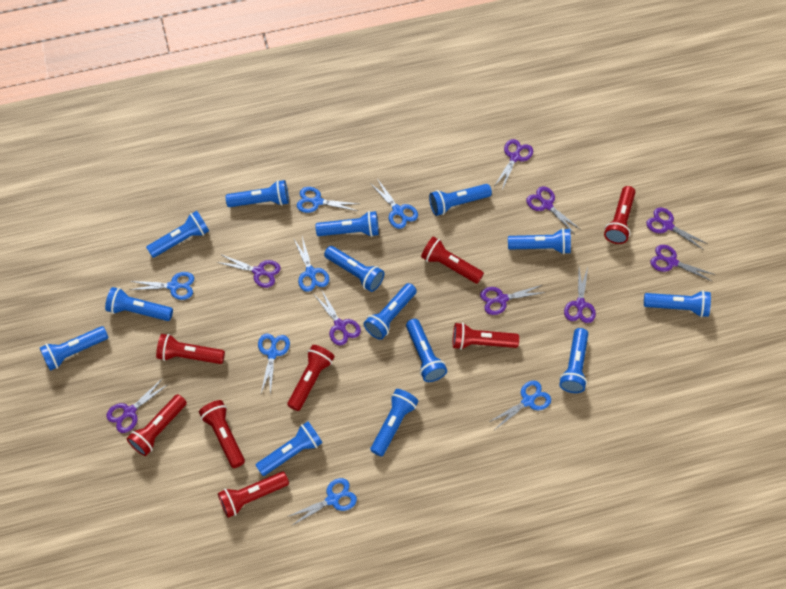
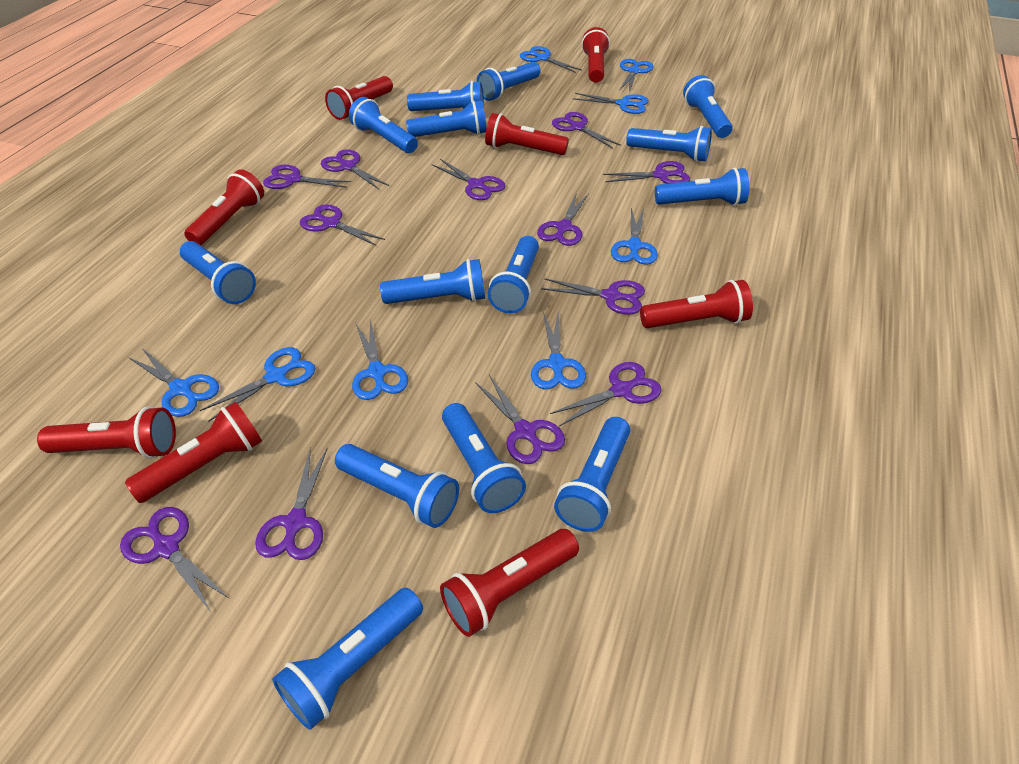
blue scissors: [129,272,194,300] [258,334,290,395] [287,478,357,525] [294,236,329,292] [297,187,358,213] [370,180,418,229] [489,381,551,429] = 7 -> [128,348,219,417] [199,347,316,422] [352,319,408,400] [520,46,582,73] [531,312,586,389] [573,93,649,114] [611,208,658,265] [619,59,654,93] = 8
purple scissors: [106,378,169,433] [217,254,281,288] [315,289,361,346] [480,285,546,315] [495,139,533,189] [526,186,581,233] [564,267,596,323] [646,208,708,250] [650,245,715,282] = 9 -> [120,507,230,612] [255,447,328,560] [263,165,351,189] [300,204,385,246] [321,150,389,189] [432,159,505,200] [475,375,565,464] [537,192,589,246] [541,278,645,315] [550,362,662,426] [552,112,621,148] [603,161,690,184] = 12

